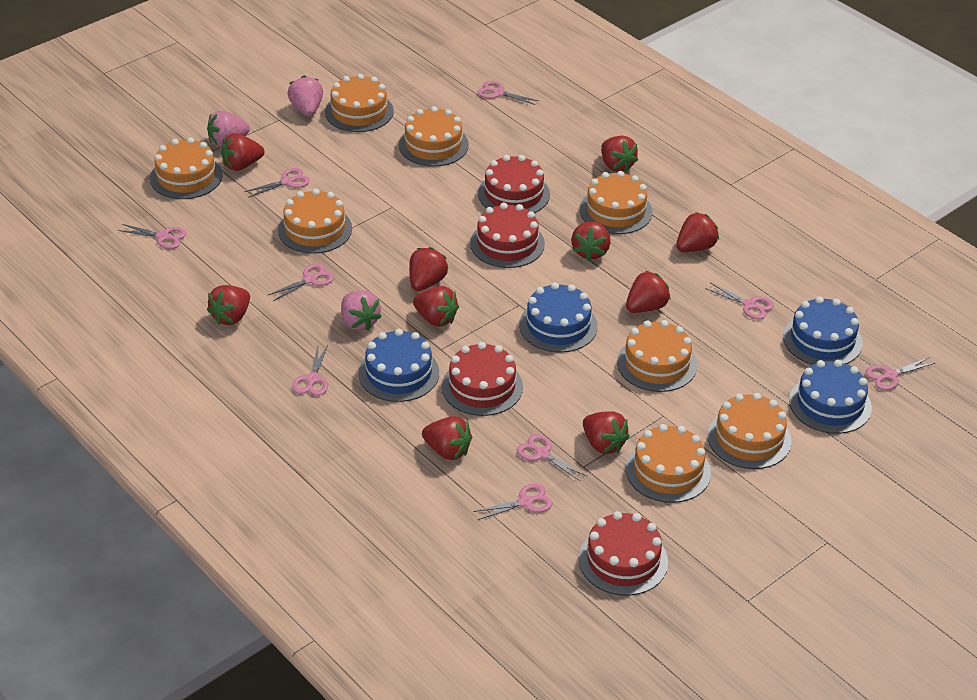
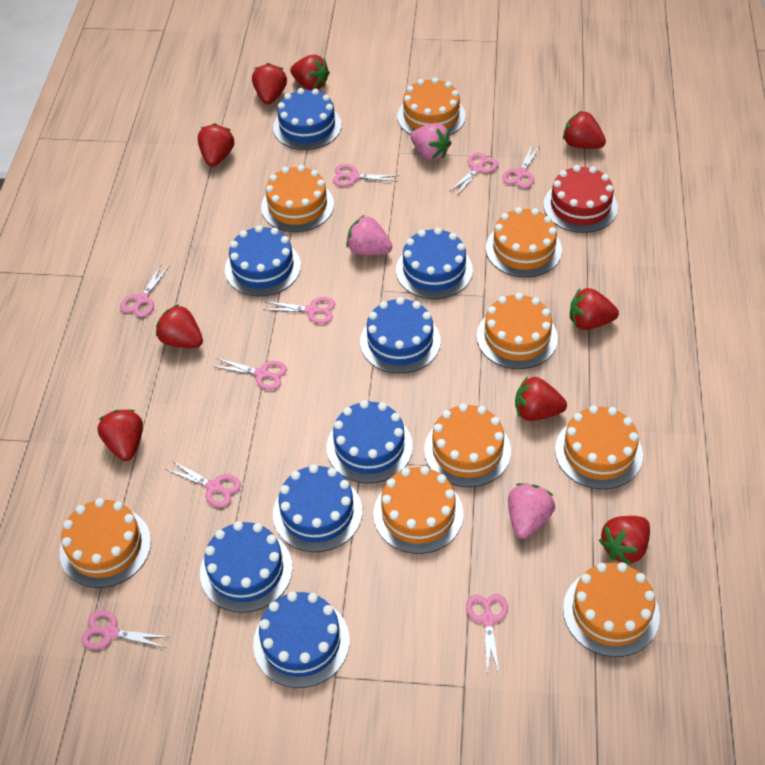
blue cake: [359,329,439,402] [519,282,598,353] [783,296,863,365] [789,360,872,434] = 4 -> [200,521,292,613] [225,225,301,296] [253,592,350,688] [273,88,342,150] [273,464,362,552] [327,400,413,484] [360,297,441,374] [396,228,473,299] = 8
orange cake: [150,137,223,199] [278,189,352,254] [325,74,394,132] [399,106,469,167] [580,171,653,234] [617,320,697,392] [626,424,711,503] [708,393,791,469] = 8 -> [60,498,151,588] [261,165,334,232] [373,466,463,554] [397,77,466,135] [424,403,511,487] [477,293,558,369] [486,207,562,278] [555,405,643,489] [563,562,660,657] = 9
red cake: [442,342,523,416] [470,202,545,268] [478,155,550,213] [579,511,668,596] = 4 -> [543,165,618,233] = 1
red strawberry: [207,285,250,325] [221,133,264,171] [409,247,448,291] [413,286,459,327] [422,416,472,460] [571,221,611,261] [583,411,630,454] [601,136,638,172] [626,271,671,313] [676,212,719,252] = 10 -> [98,409,143,461] [156,304,203,348] [198,123,234,167] [252,63,287,105] [290,55,330,90] [515,376,567,421] [563,111,606,149] [570,288,619,330] [599,516,650,565] = 9

